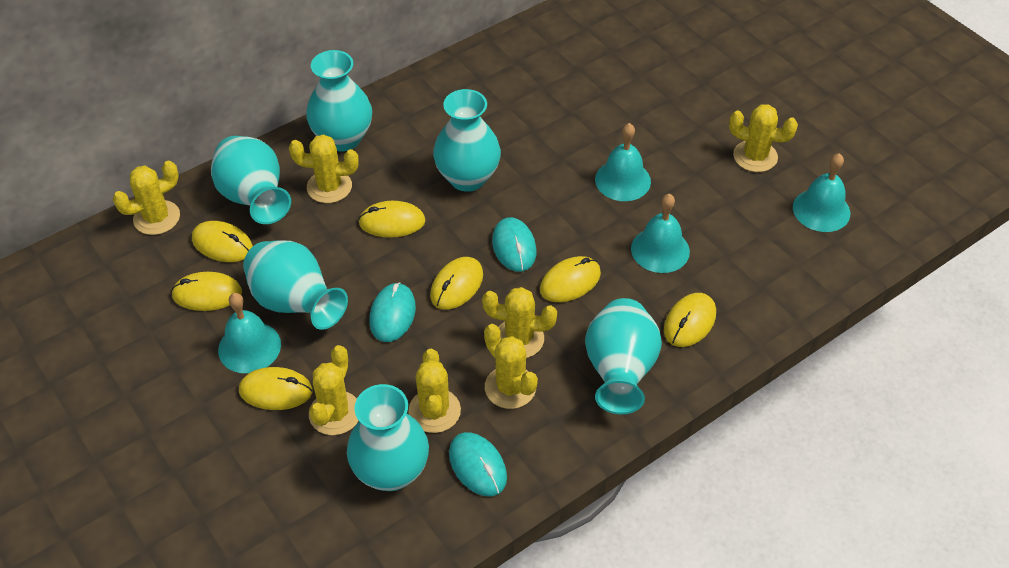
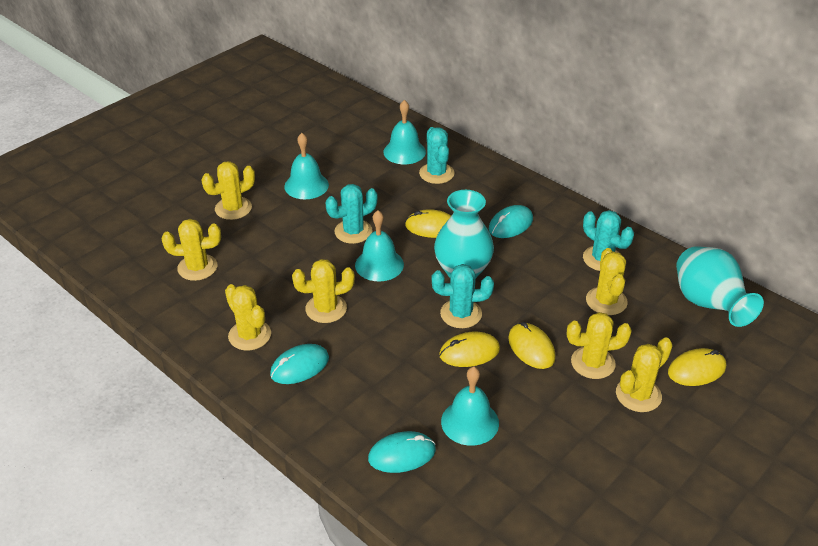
turquoise cactus: none = 0 -> [326,184,378,244] [419,127,455,184] [432,264,494,328] [583,210,634,271] = 4
turquoise vase: [211,136,291,224] [243,240,348,330] [306,50,372,152] [347,384,429,491] [433,89,501,192] [585,298,662,414] = 6 -> [434,190,494,278] [676,246,764,327] = 2
yellow mouse: [171,272,242,311] [192,221,253,262] [239,367,313,410] [358,201,426,238] [430,257,483,310] [540,256,601,302] [664,293,716,347] = 7 -> [405,209,451,238] [439,332,500,367] [508,322,556,369] [668,348,726,386] = 4

